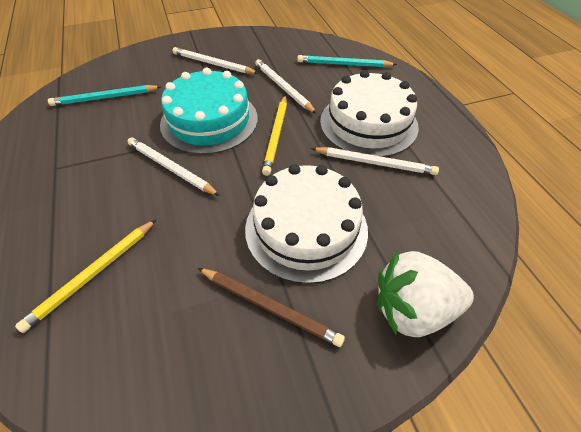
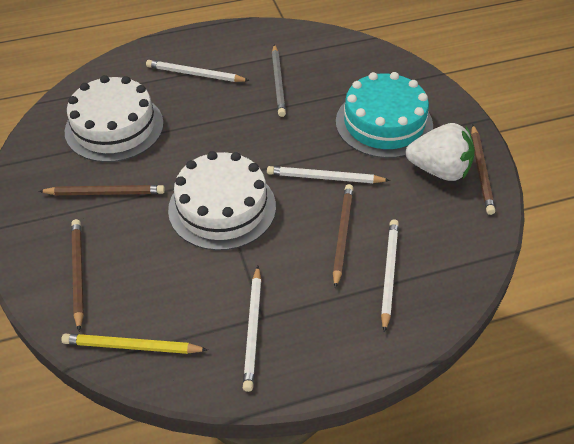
brown pencil: [198,268,345,347] = 1 -> [39,185,165,195] [71,219,84,331] [333,184,354,288] [471,125,495,215] = 4
grey pencil: none = 0 -> [272,44,286,117] = 1
turquoise pencil: [48,85,162,106] [297,55,397,67] = 2 -> none = 0
yellow pencil: [15,219,157,333] [262,95,287,176] = 2 -> [61,334,208,354] = 1

